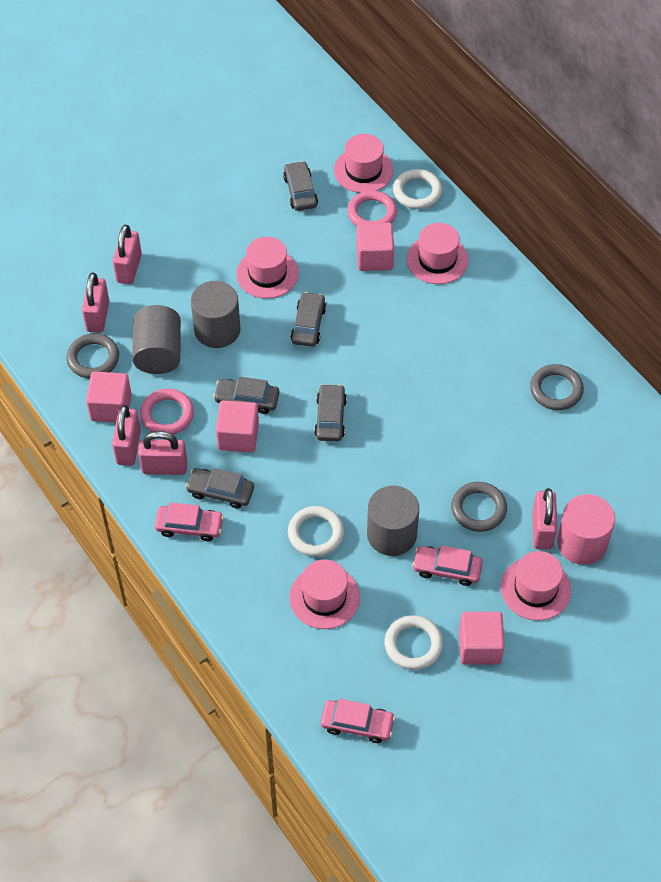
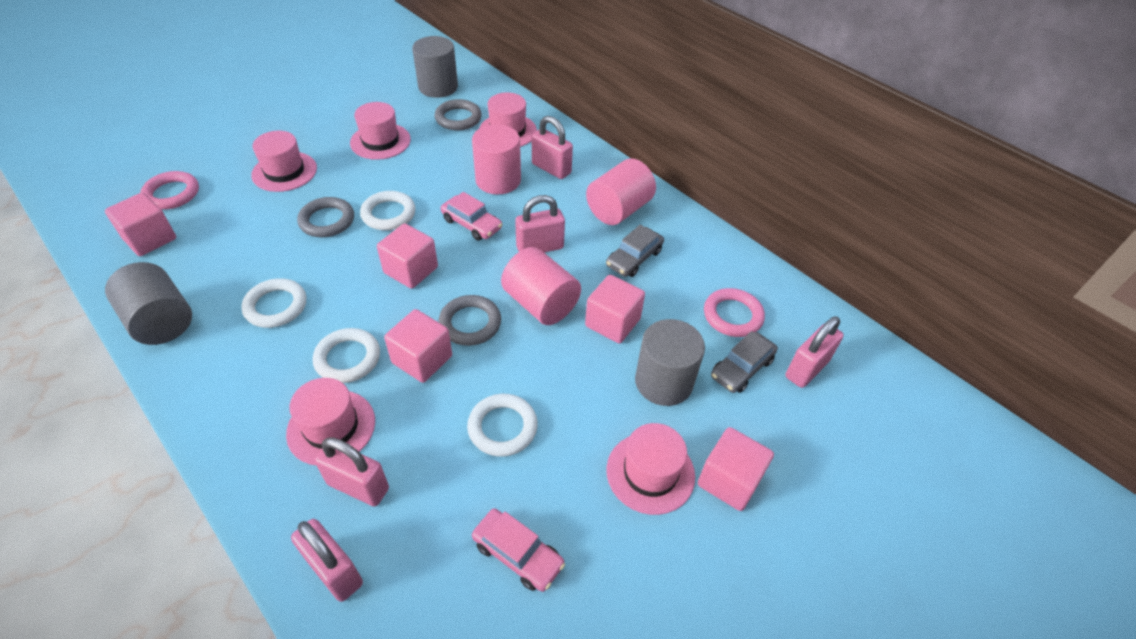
grey car: [185,468,254,509] [213,377,279,414] [283,161,318,211] [290,292,326,347] [314,384,347,441] = 5 -> [606,225,664,277] [711,331,778,393] = 2
pink car: [155,502,224,541] [321,699,395,743] [412,545,483,586] = 3 -> [441,192,502,240] [472,508,565,592] = 2
pink cube: [86,371,132,423] [216,400,259,453] [356,223,394,271] [459,612,505,665] = 4 -> [105,192,176,256] [377,223,438,289] [384,309,452,383] [585,275,645,344] [698,427,774,511] = 5
pink cylinder: [557,494,615,565] = 1 -> [472,124,521,194] [501,247,581,325] [586,158,656,225] = 3
white ring: [288,506,344,557] [385,615,443,670] [393,169,442,209] = 3 -> [241,278,306,328] [313,328,380,383] [360,191,415,230] [467,394,538,457] = 4

